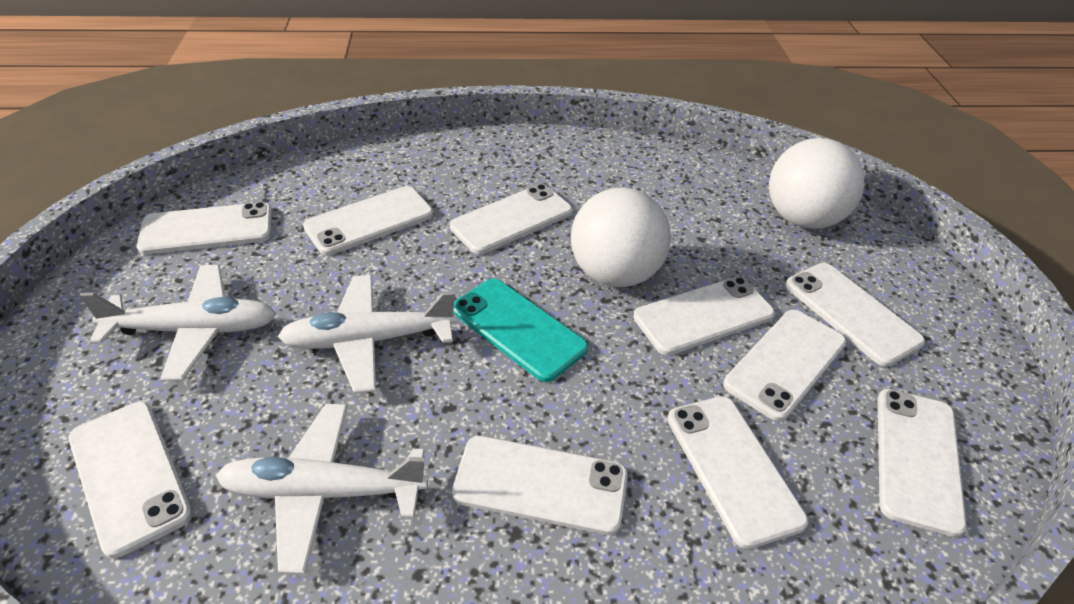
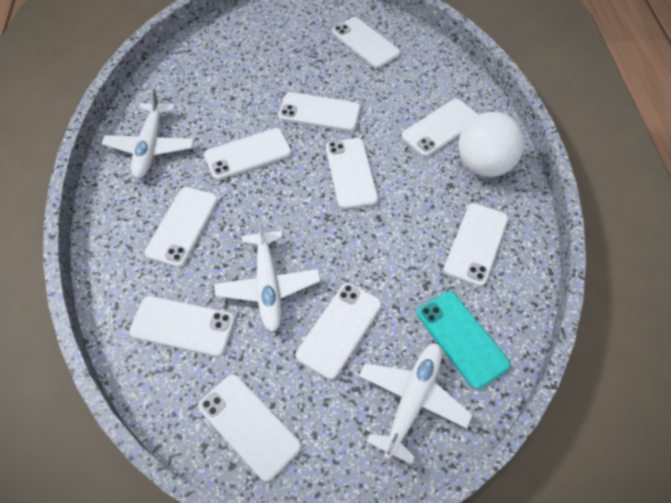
white ball: [571,188,671,287] [769,138,865,229] = 2 -> [458,112,525,177] = 1

